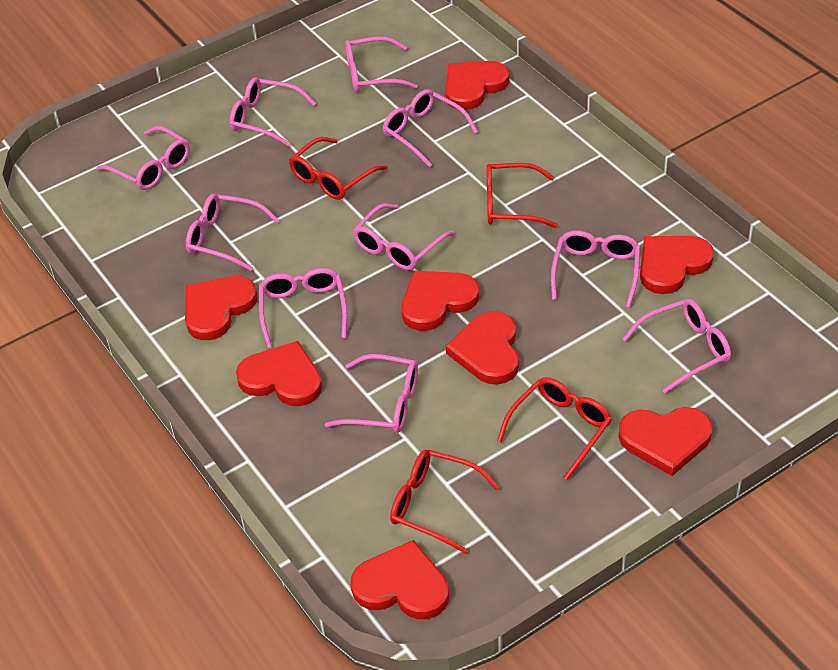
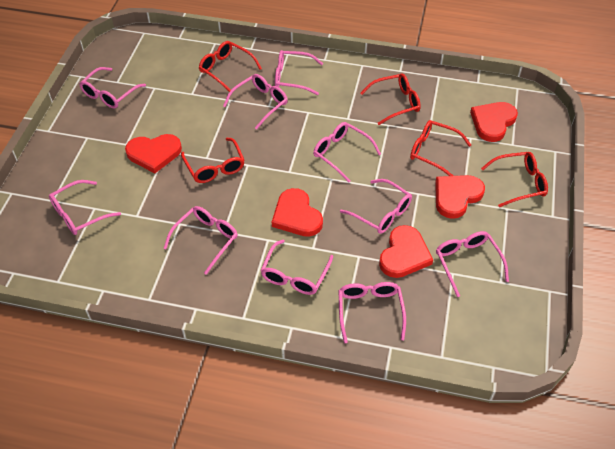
red glasses: [289,137,387,200] [390,449,499,554] [486,163,558,228] [497,377,612,480] = 4 -> [181,138,245,183] [199,41,262,92] [360,74,421,125] [410,120,471,176] [481,152,548,207] = 5
red heart: [185,276,257,340] [236,341,322,406] [350,540,449,619] [401,271,479,331] [445,61,509,110] [446,311,519,385] [618,407,712,476] [640,236,714,294] = 8 -> [125,134,182,173] [272,188,323,237] [379,225,433,278] [435,175,485,219] [470,102,518,142] = 5

